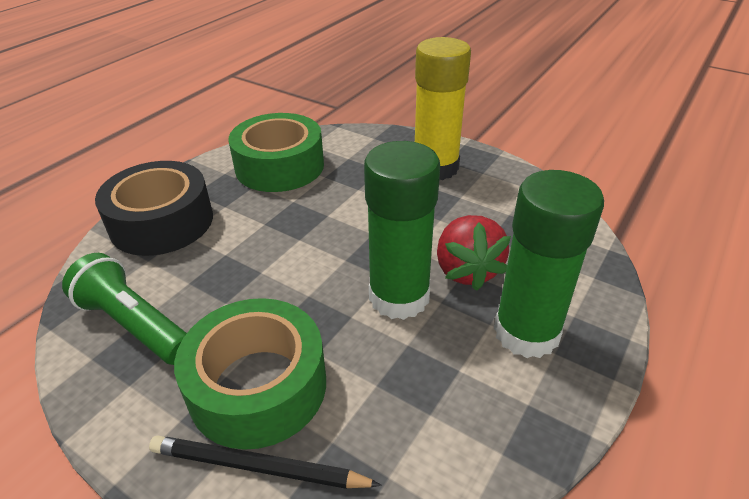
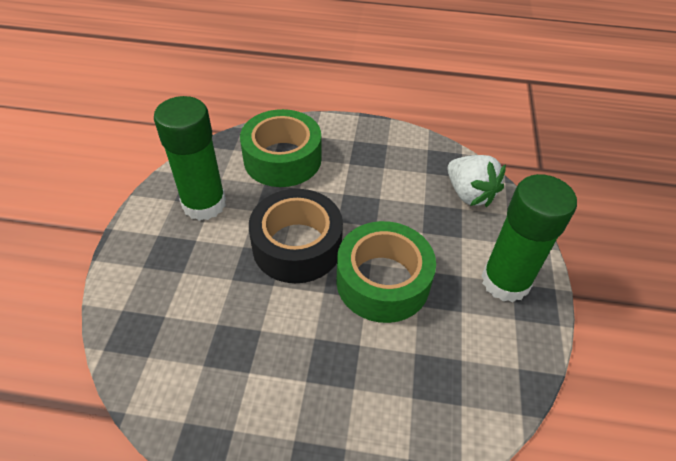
black pencil: [149,435,382,489] = 1 -> none = 0
green flashlight: [62,253,187,365] = 1 -> none = 0
red strawberry: [437,215,511,291] = 1 -> none = 0
white strawberry: none = 0 -> [448,155,506,207] = 1
yellow glue stick: [415,37,471,180] = 1 -> none = 0

